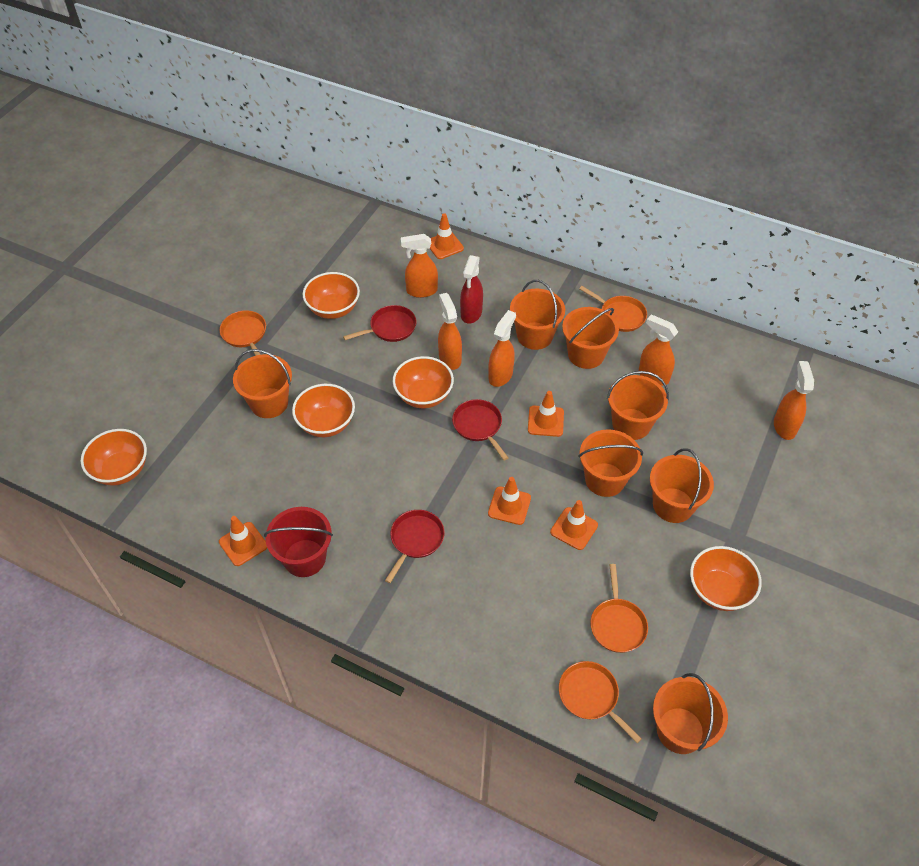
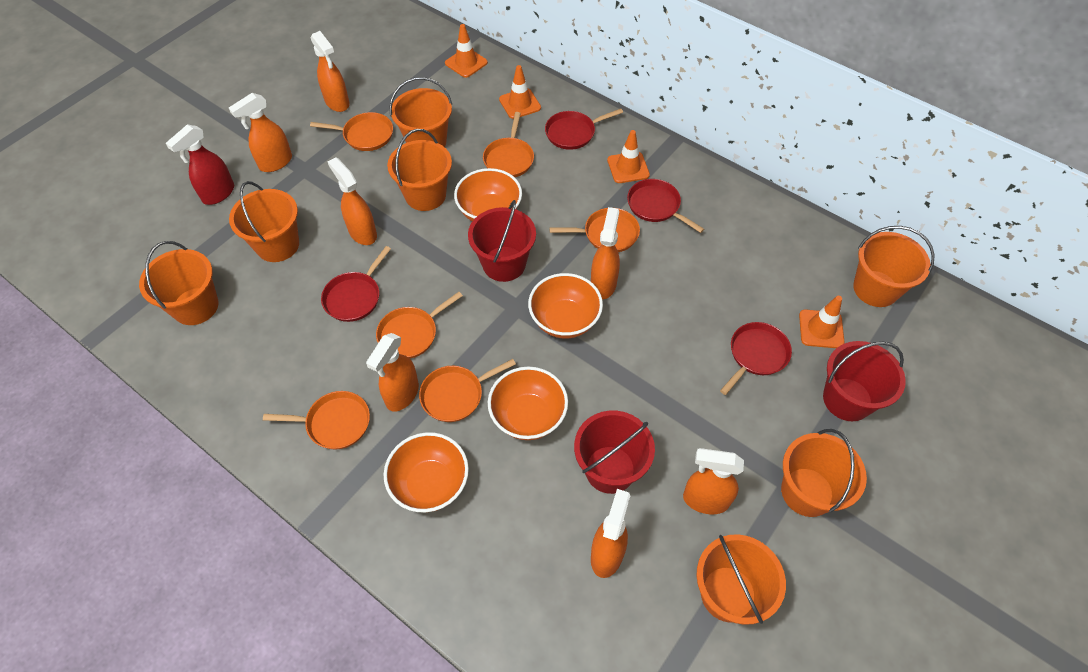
orange bowl: [81,429,147,486] [292,384,355,437] [303,272,360,319] [393,356,454,408] [690,546,762,611] = 5 -> [383,432,469,512] [454,168,522,221] [488,367,568,440] [528,273,603,339] = 4
orange pan: [220,310,266,356] [559,661,642,743] [579,286,647,332] [590,564,648,653] = 4 -> [263,391,370,449] [310,112,393,151] [376,292,463,359] [419,359,516,422] [483,112,534,177] [550,208,640,252] = 6
orange spray bottle: [401,234,438,298] [438,293,462,370] [488,310,516,387] [639,314,678,386] [774,361,814,440] = 5 -> [229,93,292,172] [311,31,350,112] [328,157,377,245] [366,333,419,412] [591,207,620,299] [591,489,630,578] [683,448,744,514] = 7
orange traffic cone: [219,516,267,566] [429,213,464,259] [488,477,531,525] [528,391,564,437] [550,500,598,550] = 5 -> [445,24,488,78] [499,65,541,119] [607,130,650,183] [799,296,845,348] = 4
red bucket: [264,507,333,577] = 1 -> [468,200,536,282] [574,411,655,494] [823,341,906,421] = 3
red pan: [343,305,416,342] [385,510,444,583] [452,399,508,460] = 3 -> [321,246,391,322] [545,109,623,150] [627,179,704,233] [720,322,792,395] = 4

